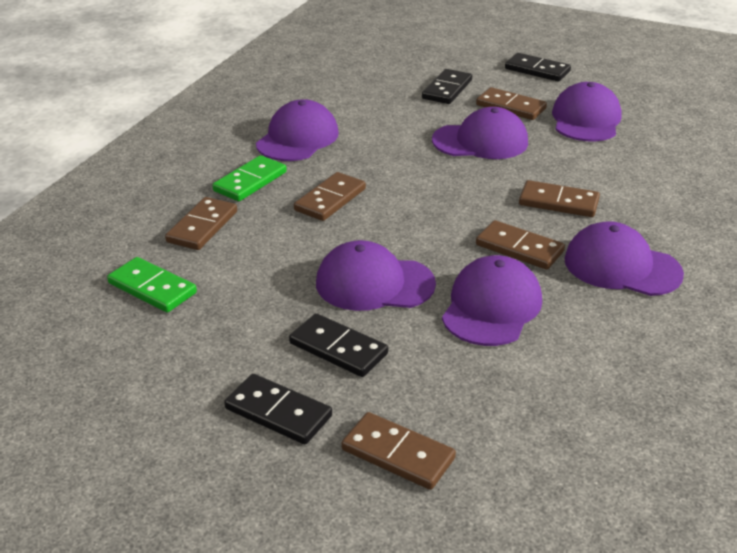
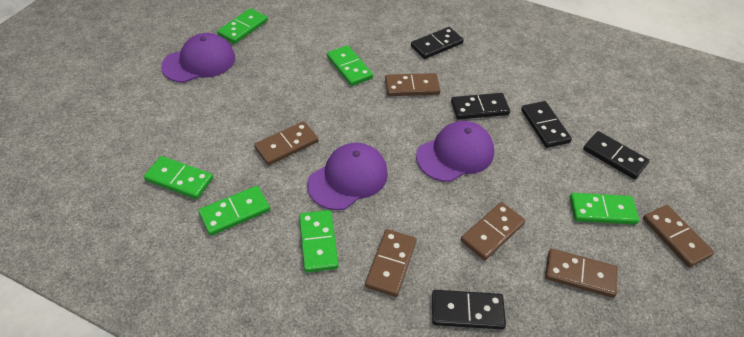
black domino: [224,374,332,444] [289,313,388,377] [422,69,472,104] [505,53,571,81] = 4 -> [411,27,464,59] [432,290,506,330] [451,93,510,120] [521,101,572,148] [583,131,650,179] = 5
green domino: [107,257,197,313] [212,155,287,201] = 2 -> [144,156,213,199] [198,186,270,236] [217,8,268,44] [299,210,339,273] [327,45,373,86] [570,193,639,225] = 6
purple cap: [256,99,339,161] [316,240,436,311] [432,107,528,159] [442,255,542,346] [552,82,622,142] [564,221,684,296] = 6 -> [161,33,235,83] [307,143,388,210] [416,121,494,182] = 3

